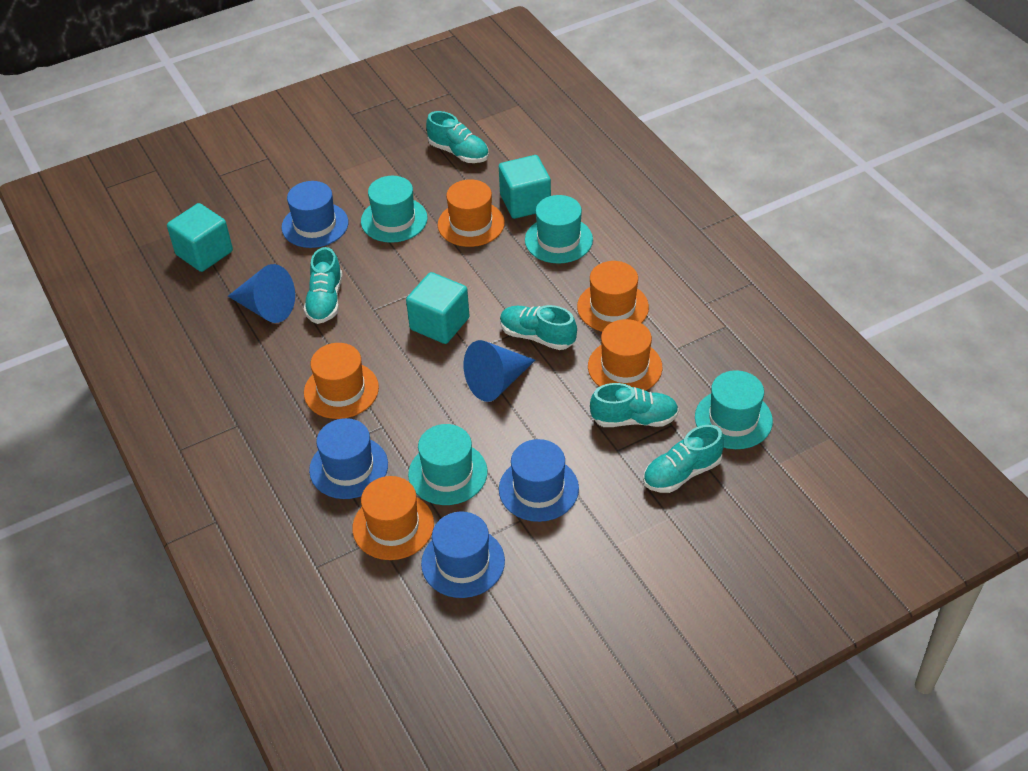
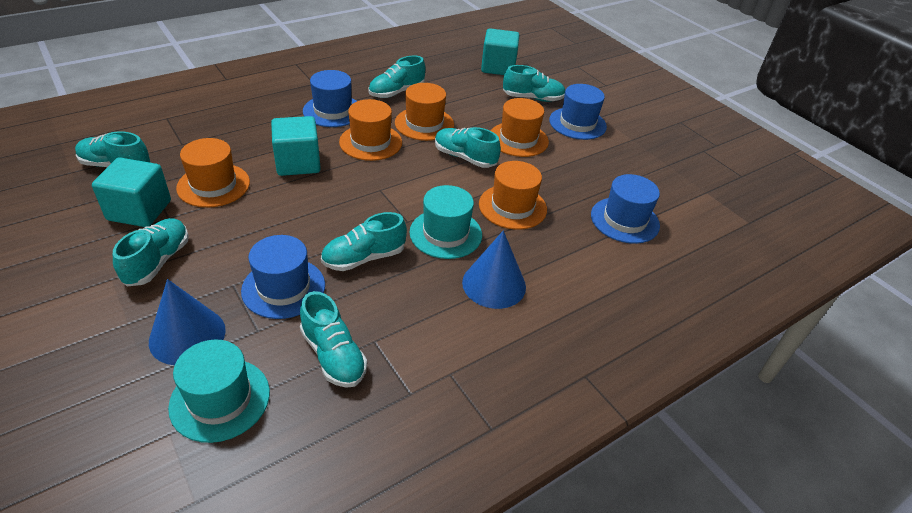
turquoise hat: [361,176,427,243] [408,424,488,505] [525,195,593,264] [695,370,773,449] = 4 -> [168,340,270,443] [409,185,482,259] = 2
turquoise shoe: [304,247,342,324] [426,111,489,163] [500,305,577,350] [590,383,679,427] [643,425,724,493] = 5 -> [75,131,150,167] [113,218,189,286] [300,291,367,388] [321,212,407,271] [368,55,425,98] [435,127,501,168] [503,65,565,102] = 7

